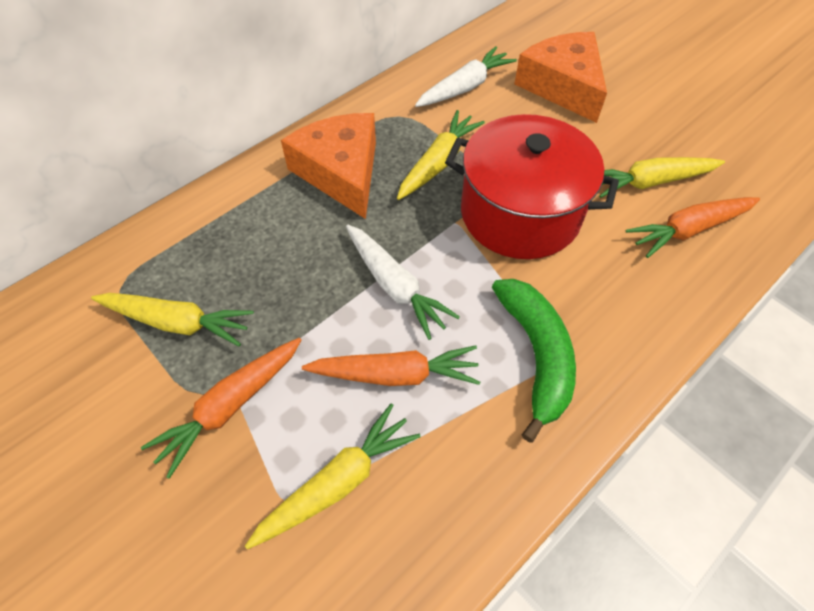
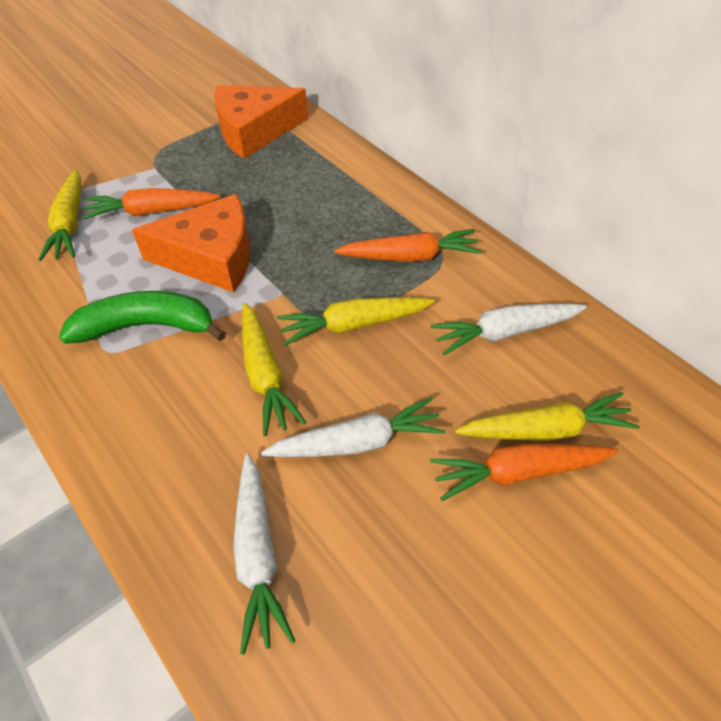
red pot: [445,114,619,259] = 1 -> none = 0
white carrot: [346,225,460,340] [415,46,517,107] = 2 -> [233,454,295,655] [261,397,445,457] [431,303,587,355] = 3

